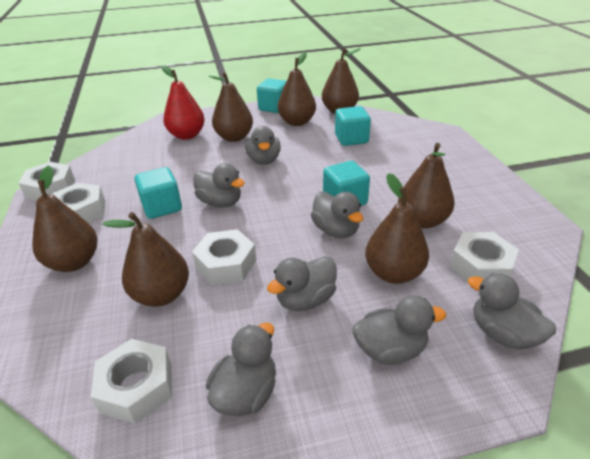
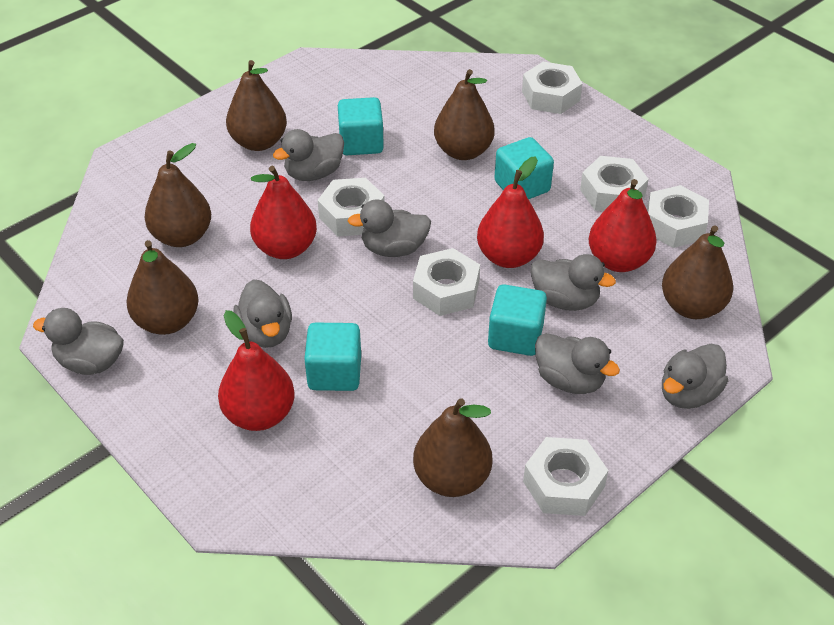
brown pear: [32,165,98,272] [103,212,189,307] [209,72,253,142] [278,52,316,126] [322,48,361,114] [365,173,429,284] [398,143,455,228] = 7 -> [126,240,199,335] [145,143,211,247] [226,60,287,151] [413,398,492,497] [434,69,495,160] [662,225,733,319] = 6
red pear: [161,65,205,140] = 1 -> [218,310,295,431] [250,166,317,259] [477,156,544,268] [589,179,657,272] = 4
white nut: [19,162,75,201] [52,183,105,223] [91,339,172,424] [192,229,256,285] [450,232,519,282] = 5 -> [318,178,385,237] [413,248,480,316] [522,62,583,114] [523,437,608,516] [580,156,649,211] [647,185,709,248] = 6

